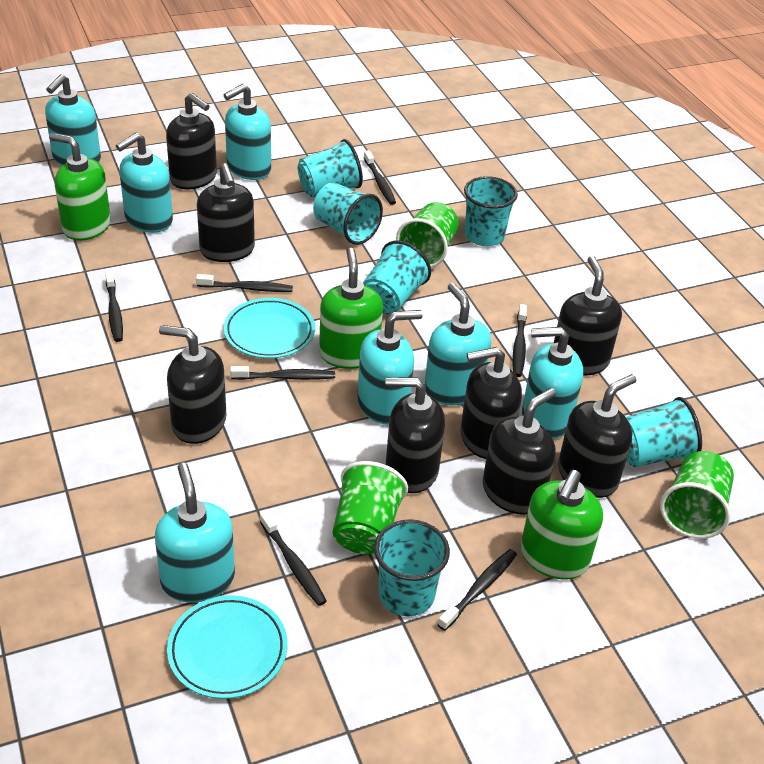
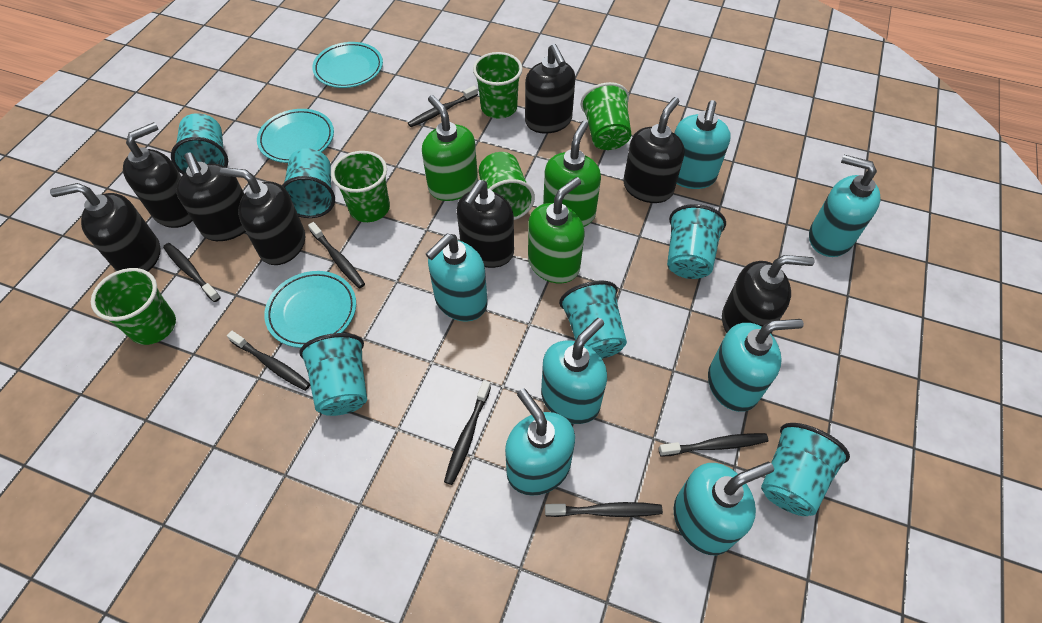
green cup: [333,461,408,554] [396,202,459,268] [660,451,734,539] = 3 -> [91,268,176,345] [331,151,390,222] [473,52,523,119] [479,152,535,220] [581,82,631,150] = 5
turquoise plate: [167,595,287,699] [224,298,315,358] = 2 -> [257,109,334,163] [264,271,356,348] [312,42,383,88] = 3

